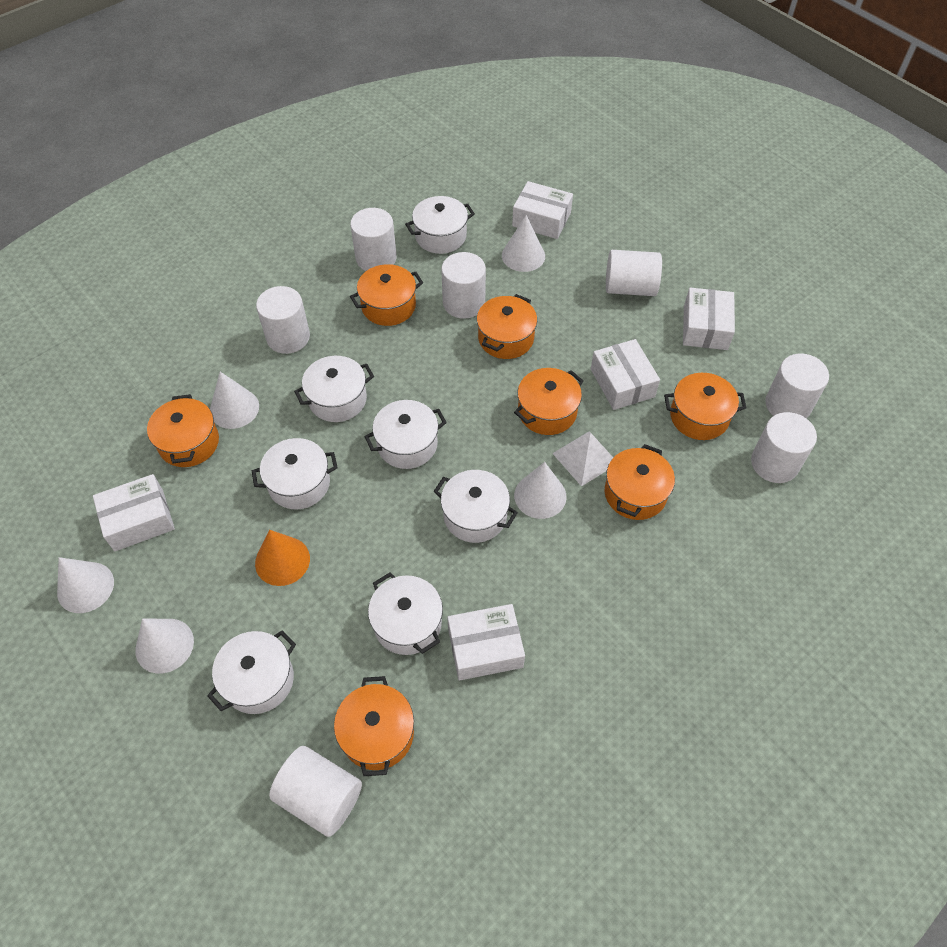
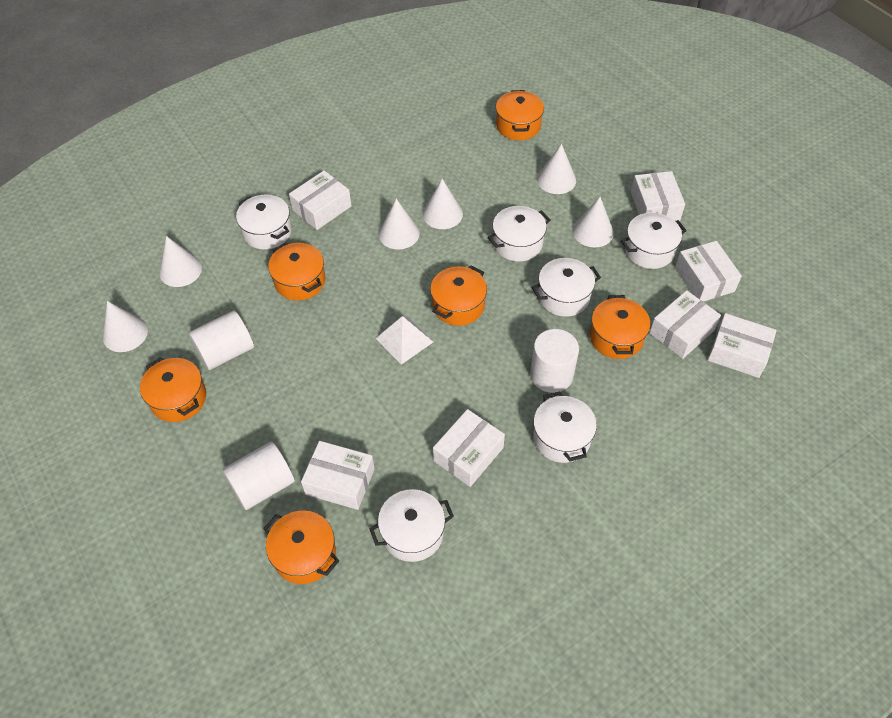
orange cone: [255,530,310,586] = 1 -> none = 0
orange pot: [147,394,219,467] [334,676,414,776] [350,264,423,326] [477,294,537,359] [514,368,584,435] [605,444,675,520] [664,373,747,440] = 7 -> [140,357,206,422] [263,511,339,584] [268,242,325,300] [430,265,487,326] [496,90,544,140] [590,295,650,359] = 6
white box: [93,474,175,551] [447,604,525,681] [512,181,573,239] [591,339,660,410] [683,288,735,350] = 5 -> [289,171,351,230] [301,441,375,510] [433,409,505,487] [631,171,685,221] [649,290,721,359] [675,241,742,302] [708,313,777,378] = 7
white cone: [57,557,114,613] [135,619,194,673] [210,372,259,429] [502,215,545,272] [514,462,566,519] = 5 -> [103,301,148,352] [159,236,202,287] [378,199,420,250] [423,179,463,229] [537,144,576,194] [572,197,614,247] = 6
white cylinder: [256,286,310,354] [269,746,362,837] [350,208,397,271] [441,252,486,319] [606,250,662,296] [751,412,817,483] [765,353,829,418] = 7 -> [189,310,254,370] [222,442,295,510] [530,329,579,393] = 3
white pot: [207,630,296,714] [252,438,338,509] [294,356,374,422] [364,400,447,469] [368,572,443,655] [405,196,475,254] [434,470,518,543] = 7 -> [236,194,292,249] [369,489,454,562] [487,206,550,262] [532,258,601,317] [533,391,597,463] [621,213,687,269] = 6

